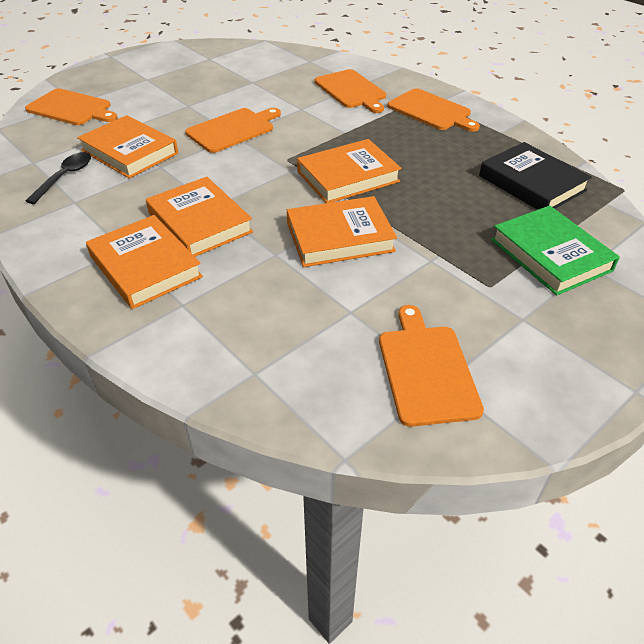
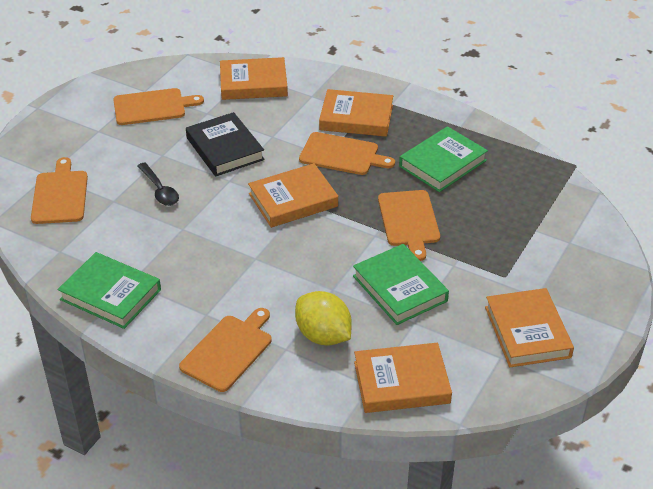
green book: [491,206,620,296] = 1 -> [57,252,161,329] [353,244,449,325] [399,126,488,192] = 3
yellow lemon: none = 0 -> [295,291,352,346] = 1

